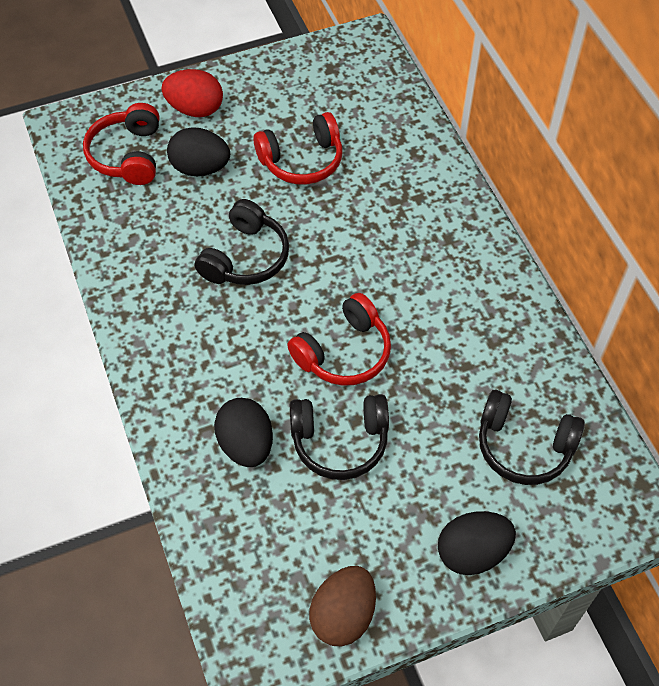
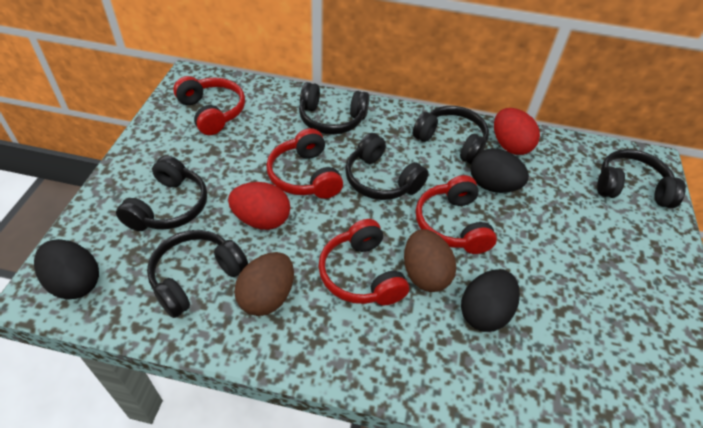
black headphones: [195,199,289,285] [290,394,389,480] [479,390,585,485] = 3 -> [116,155,207,231] [147,230,248,318] [299,82,369,135] [345,133,429,200] [412,106,489,165] [597,149,686,208] = 6
brown egg: [309,566,376,646] = 1 -> [234,252,294,316] [404,229,456,292] = 2
red egg: [161,69,223,117] = 1 -> [228,182,290,230] [494,108,540,155] = 2
red headphones: [83,103,159,185] [253,112,342,185] [287,293,391,386] = 3 -> [173,76,245,135] [266,128,343,199] [319,219,409,305] [416,175,497,254] = 4

